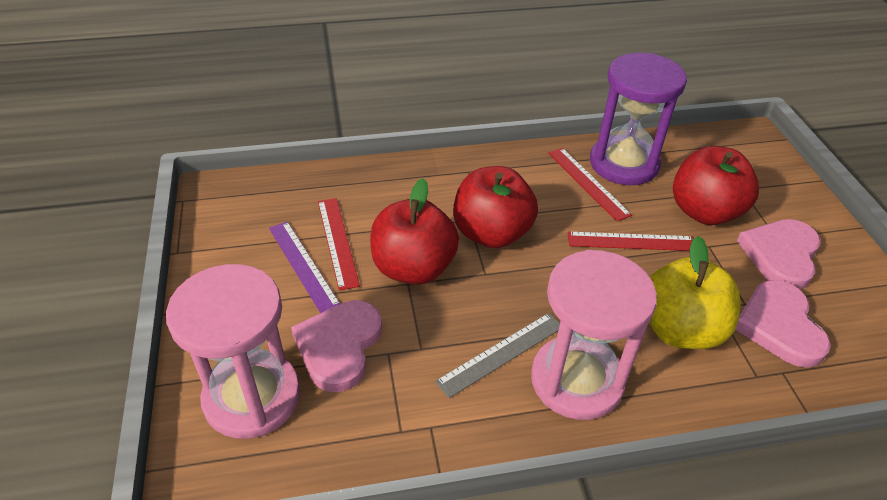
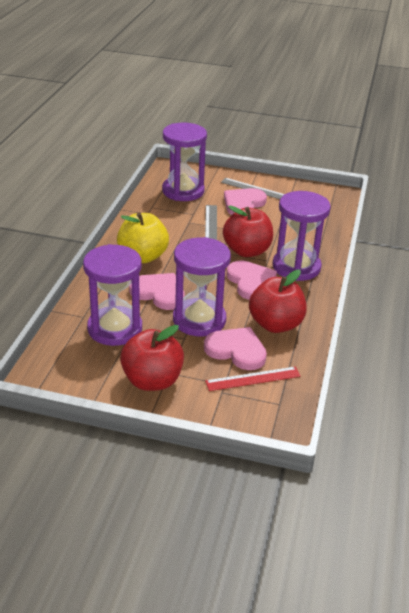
grey ruler: [435,313,560,398] = 1 -> [205,205,217,240] [221,178,284,199] = 2
pink heart: [291,300,382,392] [735,280,831,368] [737,219,821,290] = 3 -> [129,273,185,310] [204,327,267,370] [224,188,267,215] [227,260,277,300] = 4
pink hourglass: [166,264,300,439] [531,250,657,420] = 2 -> none = 0
purple hourglass: [590,53,687,185] = 1 -> [83,244,142,346] [162,123,207,201] [173,237,231,336] [273,191,331,281] = 4
purple ruler: [269,221,340,313] = 1 -> none = 0
red ruler: [318,198,360,291] [548,148,632,221] [568,232,694,251] = 3 -> [205,367,301,391] = 1

